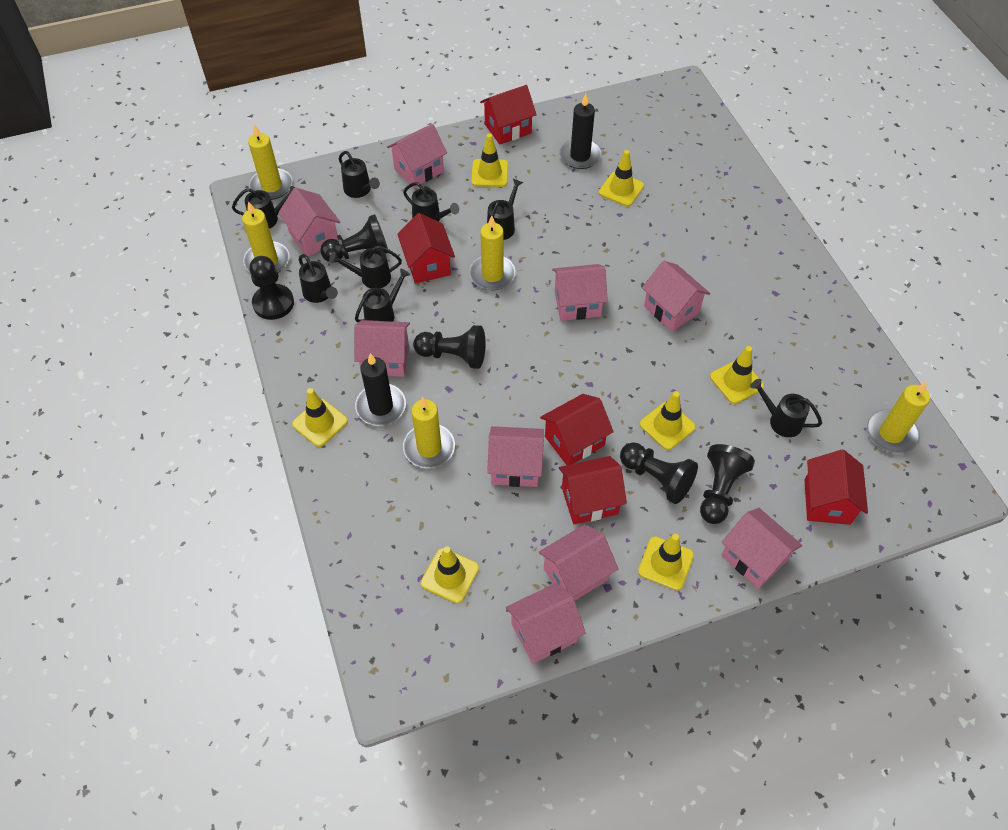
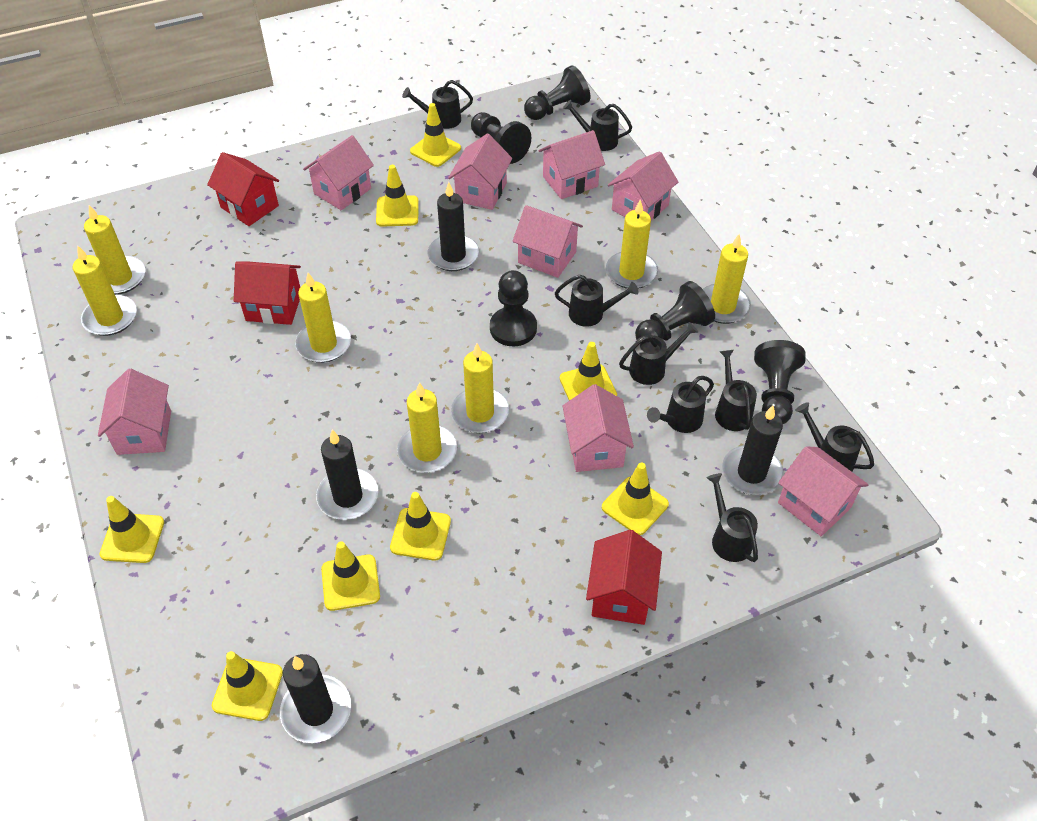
black candle: [355,353,406,426] [559,94,602,169] = 2 -> [280,654,351,743] [316,430,378,520] [428,182,479,271] [722,405,784,495] = 4
pink house: [278,187,340,256] [354,320,410,377] [387,124,447,188] [487,426,544,487] [506,583,586,664] [539,524,618,600] [552,264,608,321] [642,261,710,332] [722,508,802,589] = 9 -> [98,369,171,455] [303,135,374,210] [448,134,512,210] [512,205,583,278] [538,130,605,199] [563,384,634,472] [608,151,678,220] [778,446,868,536] = 8
red house: [397,213,455,283] [480,85,537,145] [540,394,614,465] [559,456,627,524] [804,450,868,525] = 5 -> [207,152,279,226] [234,261,301,325] [586,530,662,625] = 3
yellow candle: [242,201,290,273] [248,124,293,200] [403,396,455,468] [469,216,516,290] [867,381,930,454] = 5 -> [73,245,137,336] [84,205,145,295] [295,273,351,363] [397,382,457,473] [451,343,509,433] [606,200,658,289] [703,234,751,324] = 7
yellow traffic cone: [292,388,348,447] [421,546,479,604] [471,134,508,187] [599,150,644,206] [638,534,694,591] [640,391,696,450] [710,346,764,404] = 7 -> [99,496,164,563] [212,651,283,721] [321,541,380,611] [376,165,419,227] [390,492,451,561] [410,103,461,167] [560,342,617,401] [602,463,669,535] = 8

